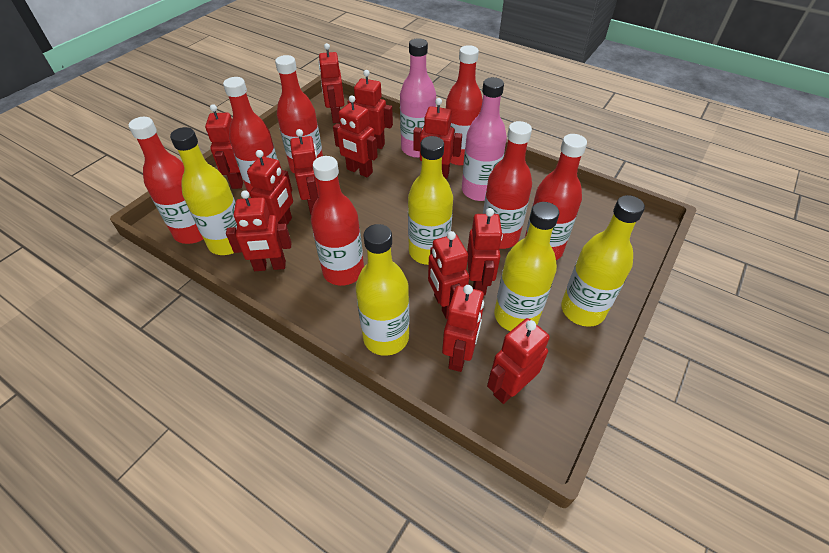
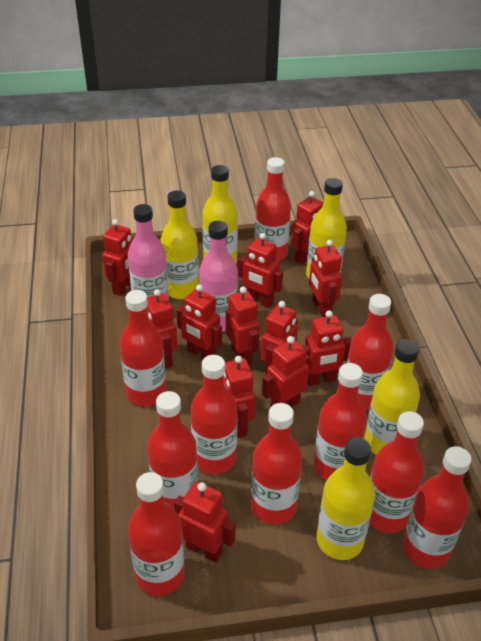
red bottle: [129,117,203,244] [223,77,278,197] [275,55,323,174] [311,156,364,286] [446,45,483,165] [483,121,532,249] [525,134,587,260] = 7 -> [120,290,166,406] [128,472,185,596] [147,391,198,510] [191,355,238,475] [251,403,302,525] [255,157,291,261] [314,363,367,481] [347,294,394,410] [369,411,424,533] [403,446,472,569] = 10

